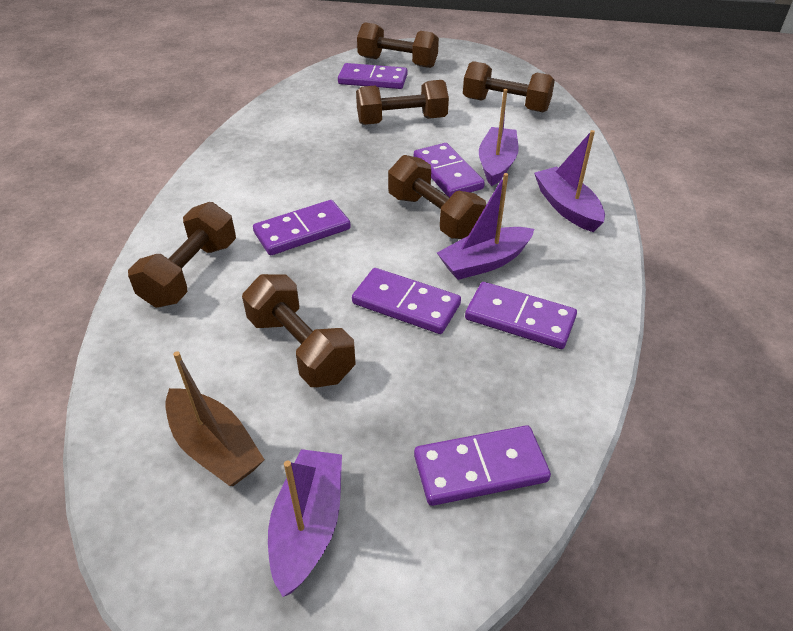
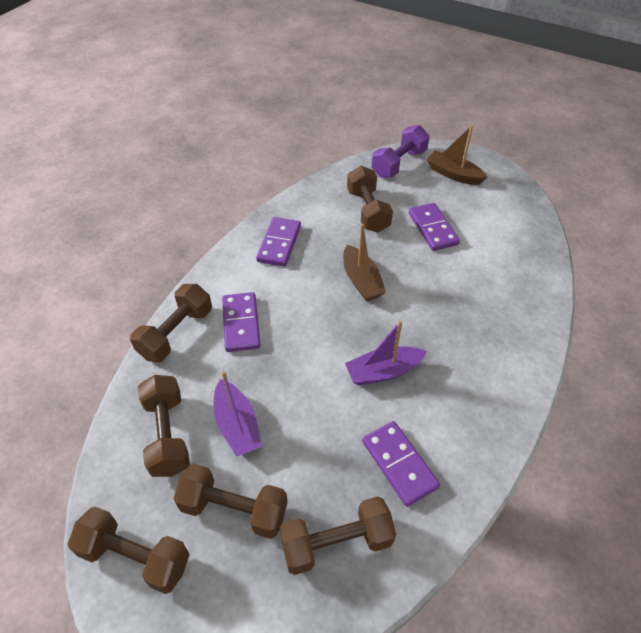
brown boat: [165,351,265,486] = 1 -> [343,224,386,301] [427,125,487,185] = 2
purple boat: [268,449,342,597] [437,173,534,280] [479,89,519,186] [534,130,605,232] = 4 -> [213,371,262,457] [345,321,427,385] = 2
purple domino: [253,200,351,255] [338,63,408,89] [352,268,461,334] [414,143,485,197] [414,425,551,506] [465,282,577,349] = 6 -> [222,292,261,352] [256,217,301,267] [362,421,440,507] [409,203,460,251] = 4
purple dumbbell: none = 0 -> [372,125,430,178] = 1

